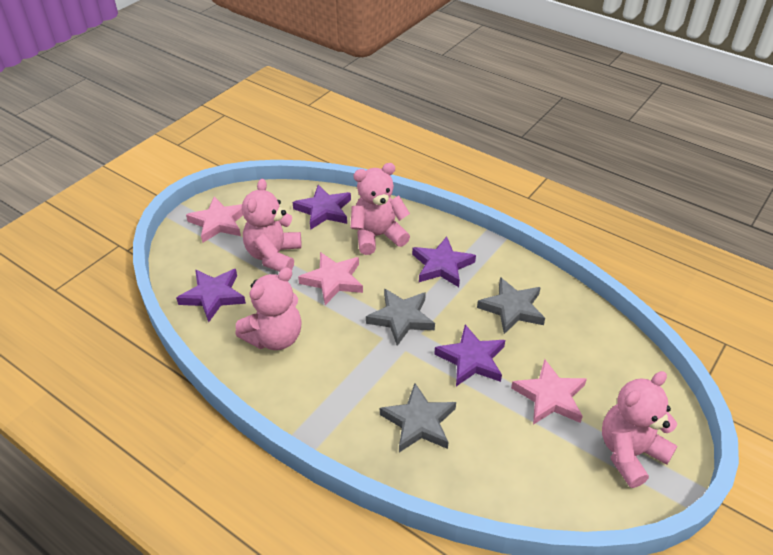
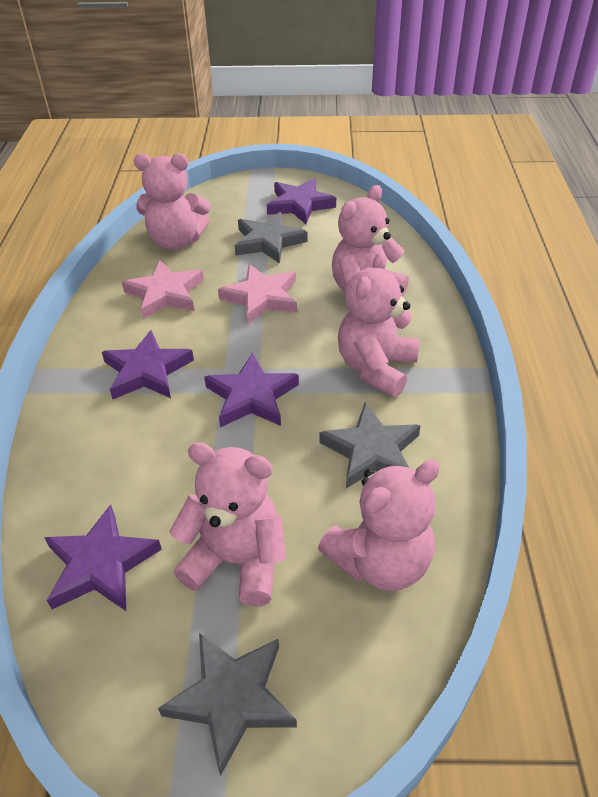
pink star: [186,196,243,243] [298,252,363,305] [511,359,587,425] = 3 -> [122,261,204,319] [218,264,297,324] = 2
pink teddy bear: [235,267,302,350] [242,179,302,272] [350,163,410,255] [602,371,677,488] = 4 -> [134,153,210,250] [169,442,286,606] [318,460,440,591] [332,185,409,300] [338,251,419,397] = 5

